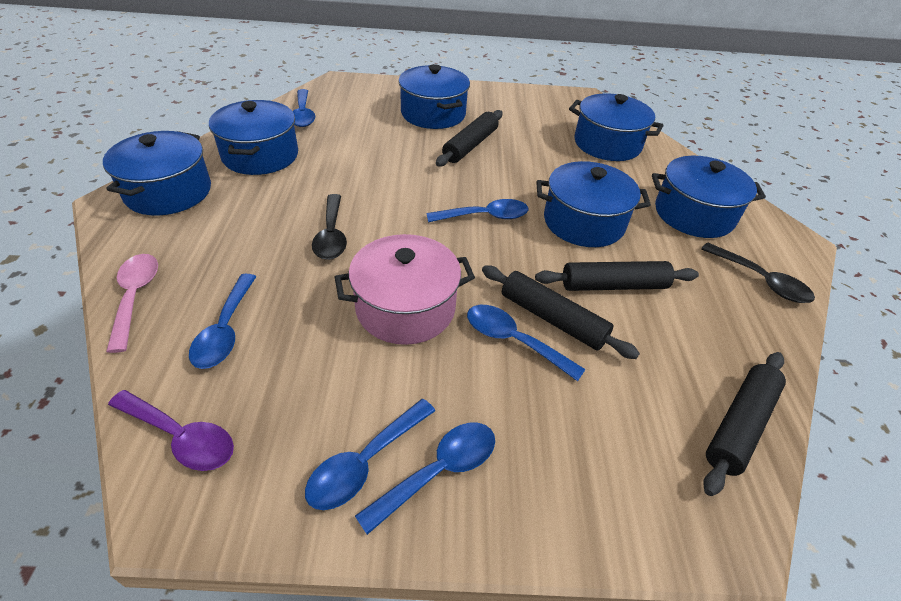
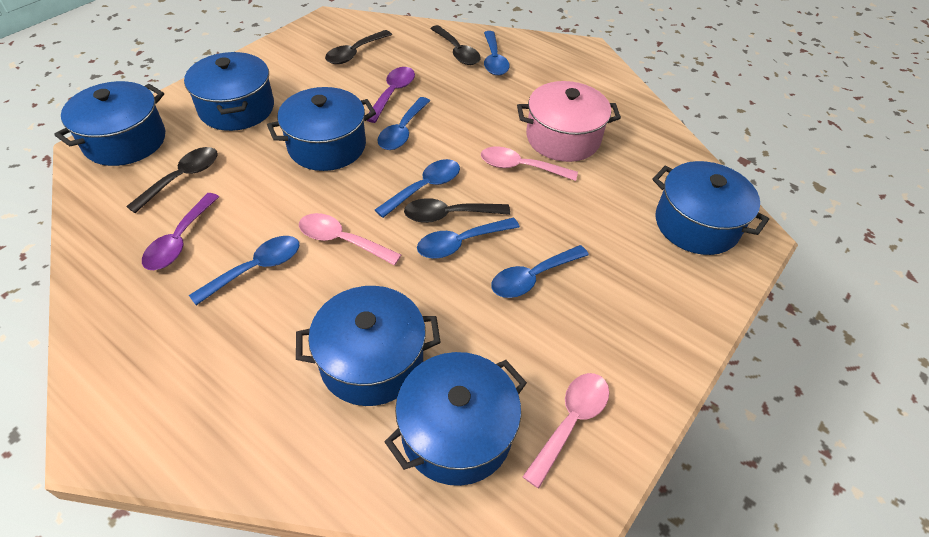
black rolling pin: [436,110,503,166] [482,265,640,359] [535,261,699,291] [703,352,786,496] = 4 -> none = 0
black spoon: [312,194,347,260] [701,243,815,303] = 2 -> [126,147,218,213] [325,30,392,64] [404,198,510,223] [430,25,481,65] = 4
pink spoon: [106,254,158,353] = 1 -> [299,213,401,265] [481,146,578,181] [523,373,609,488] = 3
purple spoon: [108,390,234,471] = 1 -> [142,193,219,270] [366,67,415,123] = 2

